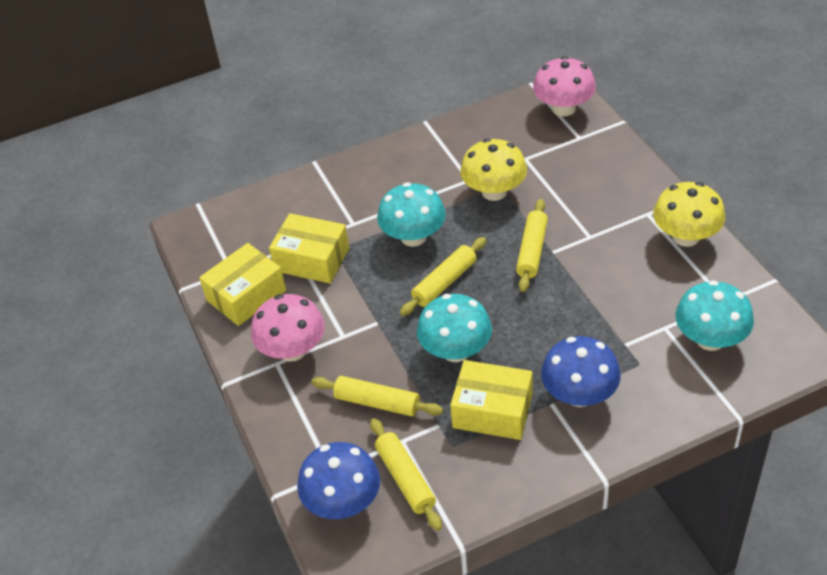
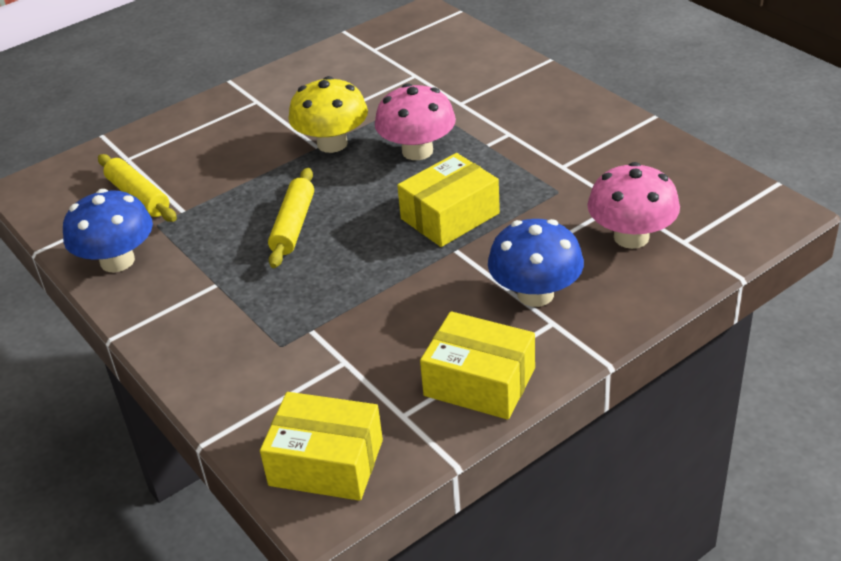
turquoise mushroom: [377,182,446,247] [417,294,492,362] [675,280,754,351] = 3 -> none = 0
yellow mushroom: [460,138,527,201] [653,182,725,247] = 2 -> [288,76,368,153] = 1
yellow rolling pin: [312,376,443,416] [370,418,442,531] [400,237,486,316] [516,199,548,292] = 4 -> [98,154,177,222] [268,168,314,268] = 2

